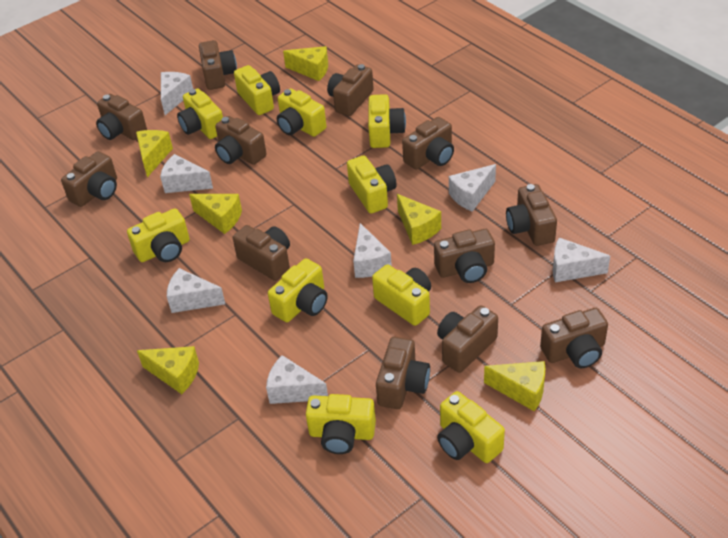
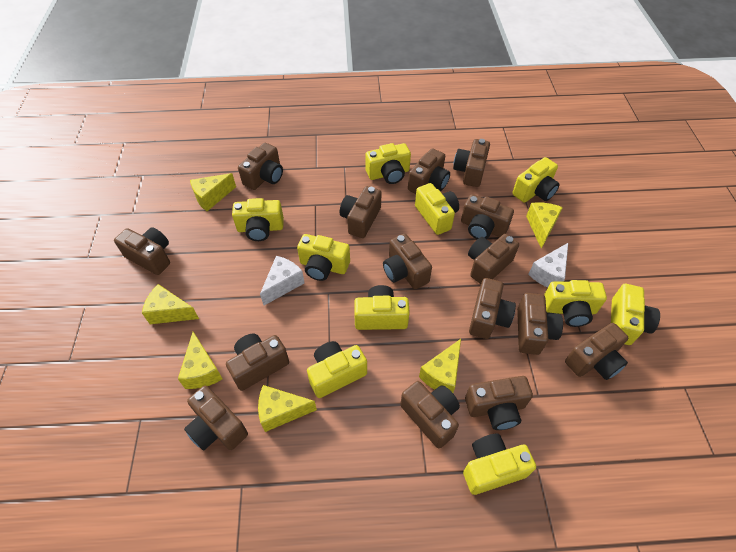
brown camera: [61,151,117,207] [96,94,147,140] [199,40,237,90] [215,116,267,165] [233,225,290,281] [327,64,374,116] [376,337,430,409] [402,117,454,170] [434,229,495,283] [437,305,498,373] [506,184,557,246] [540,308,608,368] = 12 -> [114,227,170,275] [184,386,248,451] [226,334,289,391] [238,143,283,190] [340,186,382,238] [383,233,432,289] [400,381,460,449] [408,148,450,194] [453,139,490,187] [461,194,514,239] [465,376,533,430] [468,234,519,284] [469,278,516,339] [517,293,563,355] [565,323,628,380] = 15
white cheese: [160,154,213,193] [161,72,193,115] [167,268,225,313] [266,355,328,404] [353,223,392,278] [449,164,496,212] [553,237,610,282] = 7 -> [260,256,304,305] [528,243,568,288] = 2

